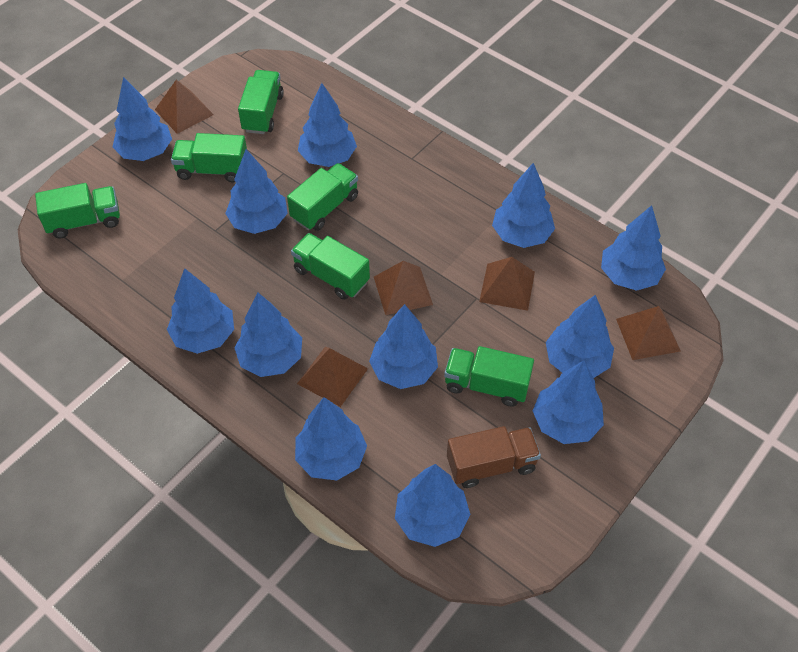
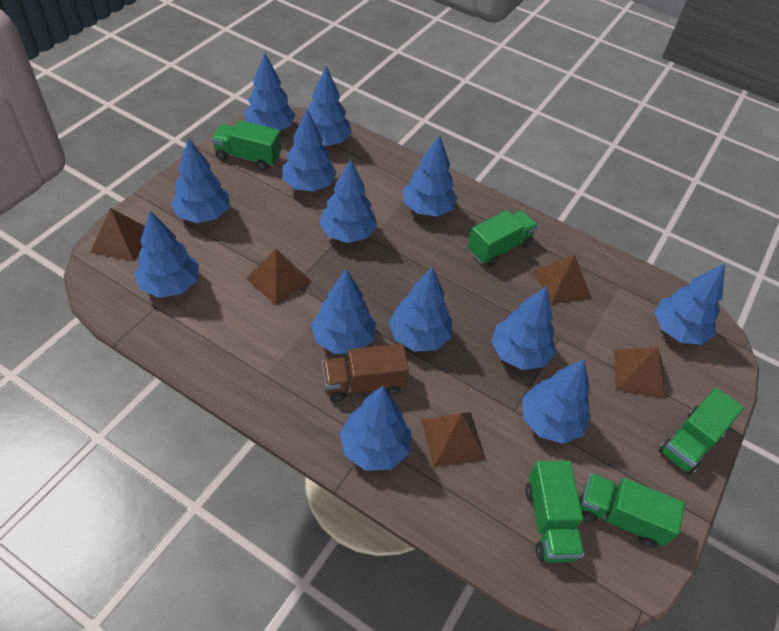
blue tree: [113,77,172,161] [167,268,234,354] [225,149,288,234] [234,293,302,377] [295,397,367,480] [298,83,357,167] [369,304,438,389] [395,464,470,547] [492,163,555,248] [533,361,604,444] [546,295,614,378] [601,205,666,291] = 12 -> [135,210,199,298] [171,138,230,223] [244,52,296,130] [282,109,337,192] [306,66,352,146] [311,269,376,354] [319,159,377,243] [339,386,411,471] [389,267,452,352] [403,135,457,216] [491,286,556,370] [523,359,590,444] [654,263,725,345] = 13
green truck: [35,183,120,239] [171,133,247,183] [238,70,284,134] [287,163,358,231] [291,233,370,300] [444,346,534,407] = 6 -> [211,120,281,170] [468,210,538,267] [526,461,585,563] [580,473,685,548] [659,387,744,475] = 5

